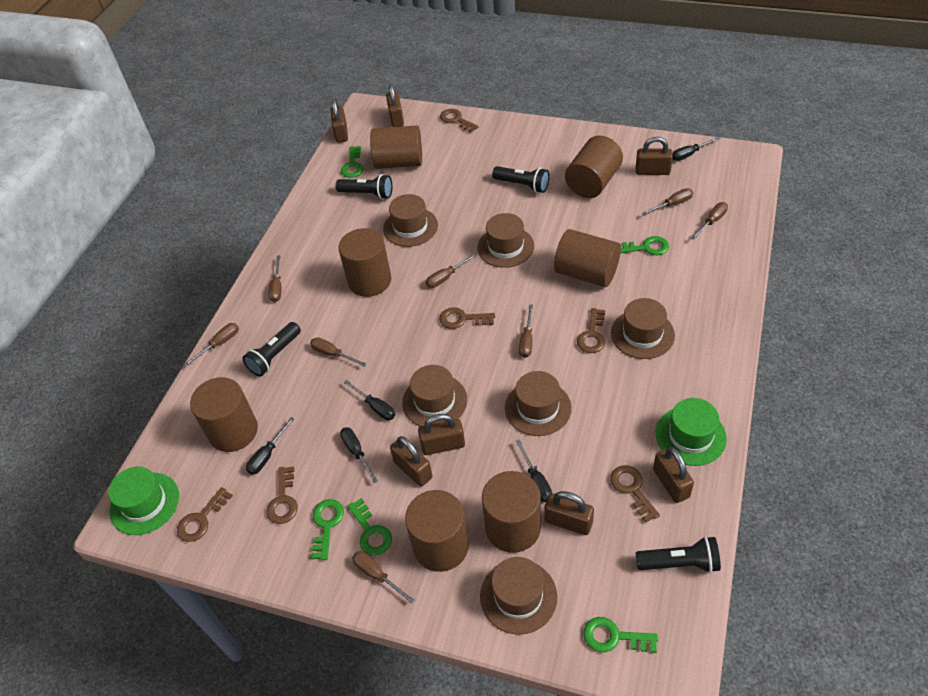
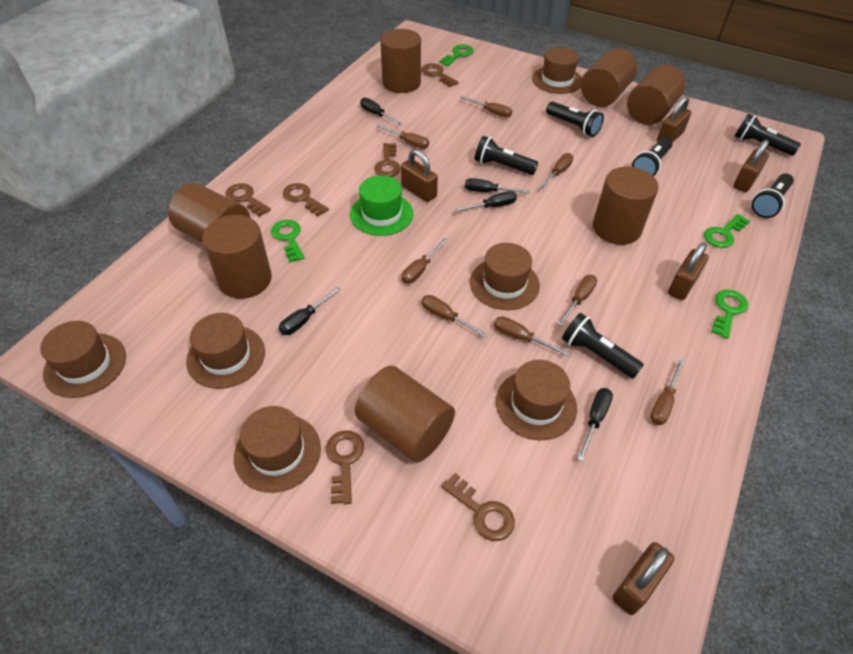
black flashlight: [242,322,301,376] [335,174,392,199] [492,166,550,193] [636,536,721,573] = 4 -> [475,136,539,175] [546,101,604,137] [562,313,644,379] [632,137,672,176] [735,113,801,156] [752,173,794,218] = 6
brown padlock: [331,99,348,143] [386,84,404,127] [390,436,433,487] [418,414,465,455] [545,491,594,535] [636,137,673,175] [653,447,694,503] = 7 -> [401,149,438,202] [612,542,674,615] [657,96,691,143] [668,242,708,300] [733,140,769,192] = 5
green hat: [108,467,179,535] [656,398,727,466] = 2 -> [350,175,413,236] = 1
green key: [311,499,344,560] [341,146,363,178] [348,498,392,555] [583,617,658,653] [620,236,669,255] = 5 -> [271,220,305,262] [439,44,474,66] [704,214,750,248] [711,290,748,339] = 4

